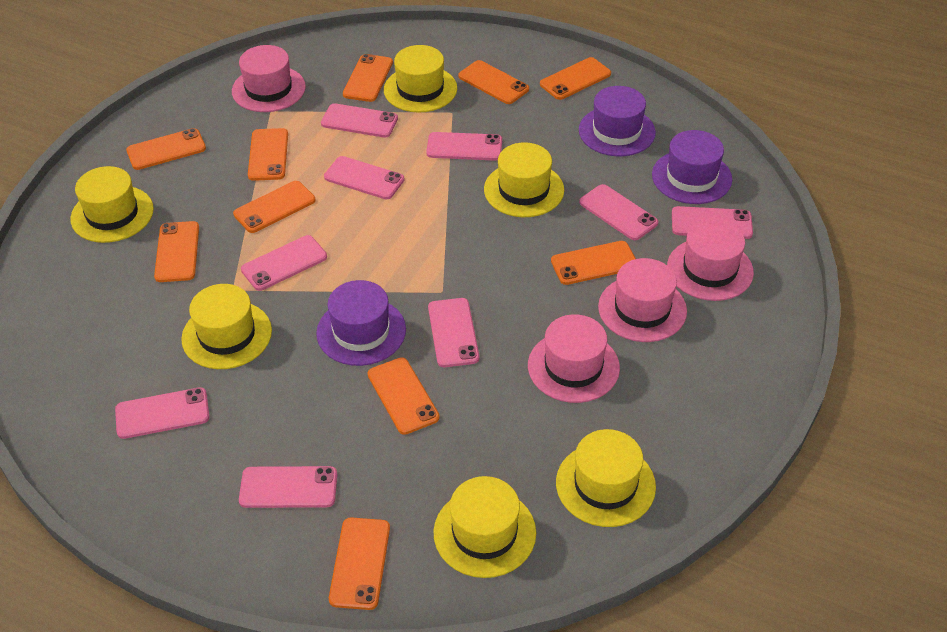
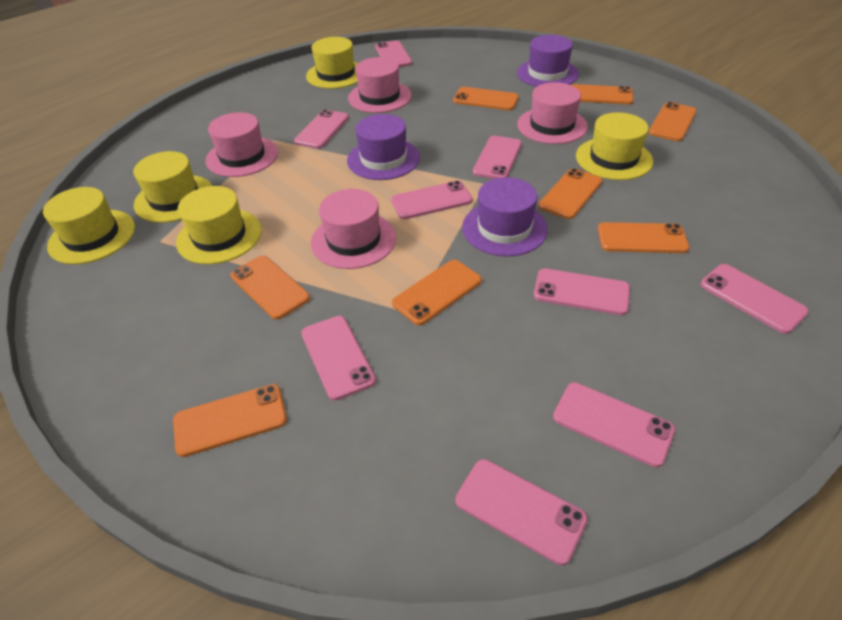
orange phone: [126,128,206,170] [154,221,199,282] [233,181,315,233] [248,128,288,181] [329,517,390,610] [343,54,393,102] [368,357,440,435] [458,60,529,104] [540,57,611,100] [551,241,636,285] = 10 -> [173,384,287,457] [230,255,310,320] [392,260,482,325] [453,87,519,110] [538,168,602,219] [572,84,634,104] [598,222,690,253] [649,102,697,141] = 8
yellow hat: [70,166,154,243] [181,284,272,369] [384,45,457,112] [433,476,536,578] [484,142,564,217] [556,429,656,527] = 6 -> [43,187,135,264] [133,151,212,223] [176,186,262,264] [306,37,358,89] [576,112,653,180] = 5

